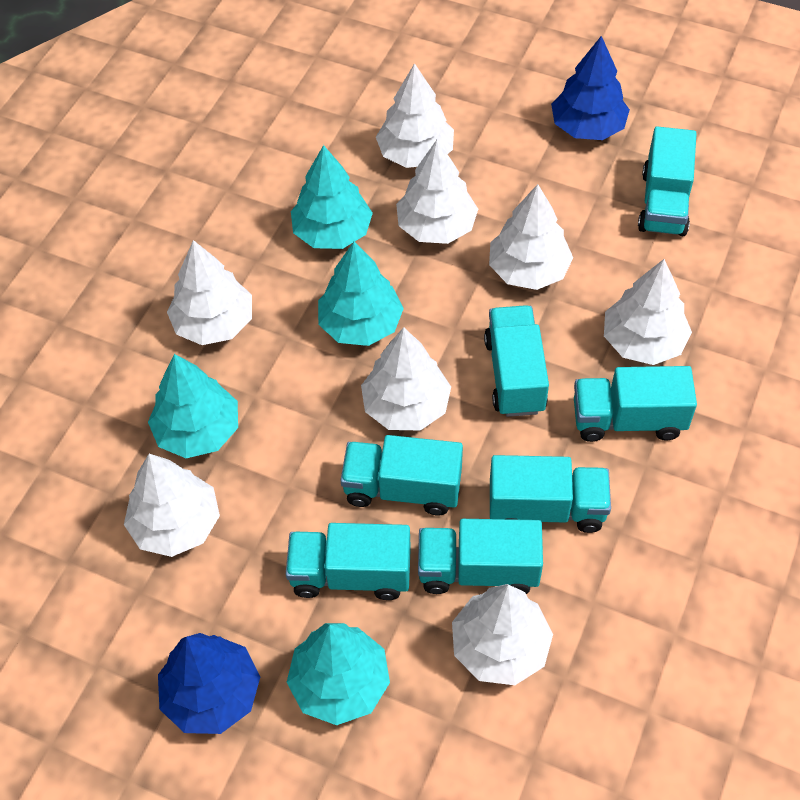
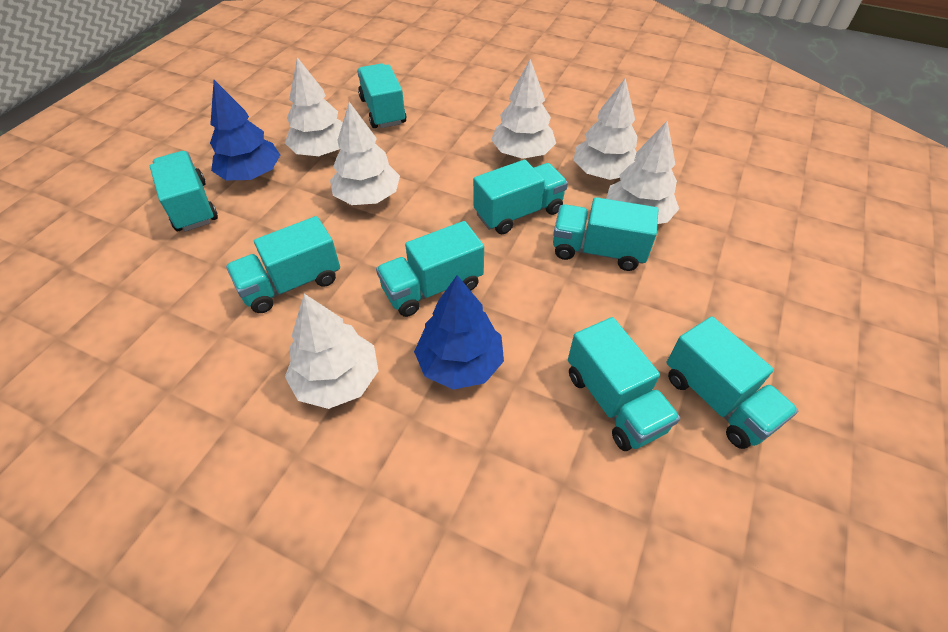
turquoise tree: [148,354,238,458] [287,623,390,725] [291,145,373,249] [318,241,404,346] = 4 -> none = 0
turquoise truck: [286,523,411,600] [340,435,463,515] [418,519,543,594] [484,305,549,417] [490,455,611,533] [574,366,697,442] [638,126,697,236] = 7 -> [150,151,218,231] [226,216,340,313] [357,63,406,128] [376,221,484,317] [473,160,568,234] [553,197,658,271] [568,317,680,451] [667,316,798,449] = 8
white tree: [124,454,220,557] [167,240,252,345] [361,327,451,431] [376,63,454,168] [396,139,478,244] [452,584,553,685] [489,184,573,290] [604,259,692,365] = 8 -> [285,57,343,156] [285,294,378,409] [330,102,400,205] [491,59,556,159] [573,78,637,180] [606,121,679,224] = 6

